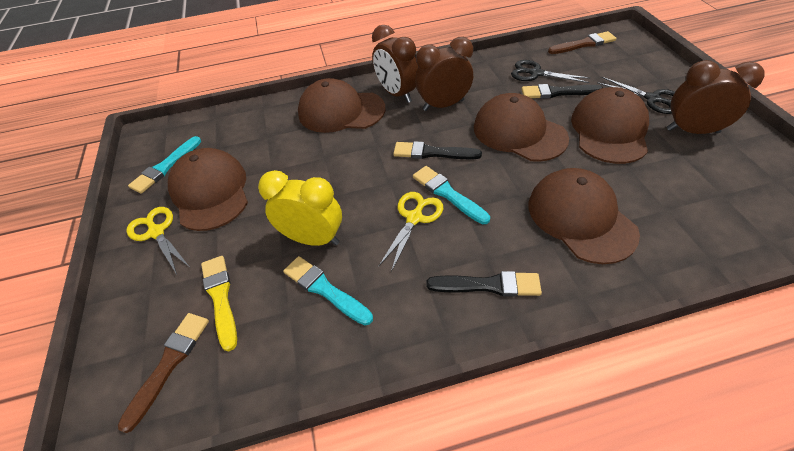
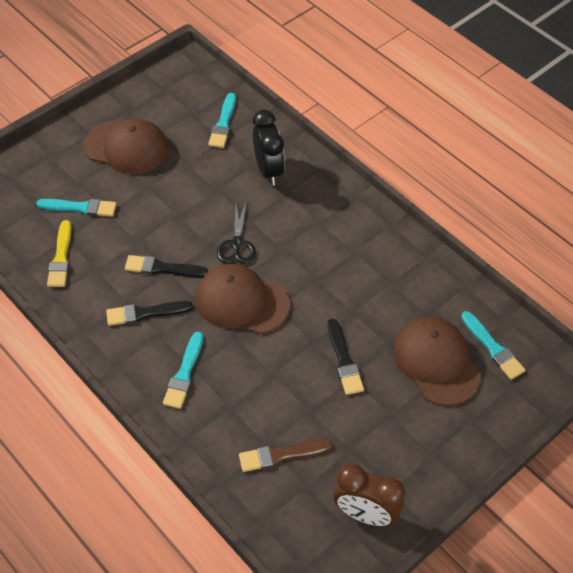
black clock: none = 0 -> [253,110,285,186] = 1
black scissors: [511,60,590,83] [597,77,675,114] = 2 -> [217,202,256,264] = 1
brown brush: [118,313,209,433] [548,31,616,54] = 2 -> [239,439,332,472] = 1
brown cap: [168,148,248,231] [298,78,385,133] [474,93,569,162] [529,168,640,264] [571,87,649,164] = 5 -> [83,118,168,174] [196,264,290,334] [393,317,480,406] = 3
brown clock: [372,25,418,103] [415,37,473,111] [667,60,765,134] = 3 -> [334,464,405,526] = 1
turquoise brush: [128,136,201,194] [283,256,373,325] [413,166,490,224] = 3 -> [36,199,117,217] [163,332,203,409] [208,93,236,148] [461,311,525,380] = 4
yellow clock: [258,170,342,246] = 1 -> none = 0
yellow scissors: [126,207,189,274] [378,192,443,272] = 2 -> none = 0

